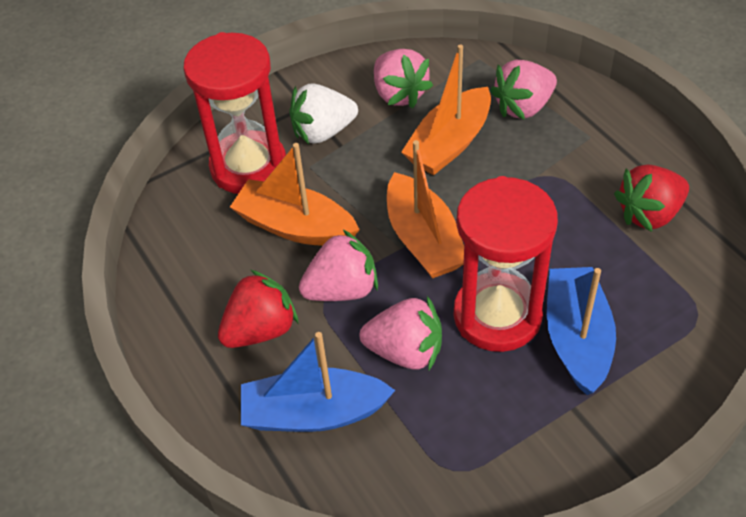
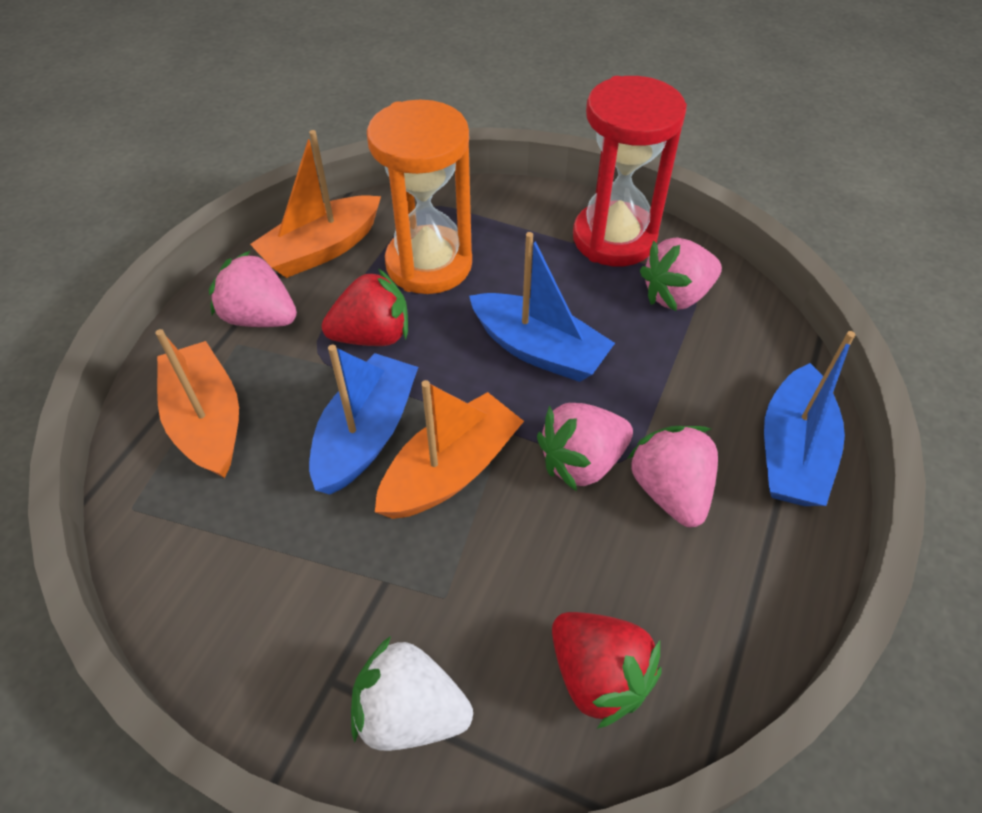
blue boat: [241,332,395,432] [547,267,616,395] = 2 -> [309,345,418,495] [469,232,615,382] [764,331,855,506] = 3
orange hourglass: none = 0 -> [367,100,472,294] = 1
red hourglass: [183,32,286,194] [454,176,558,352] = 2 -> [573,76,687,267] = 1

